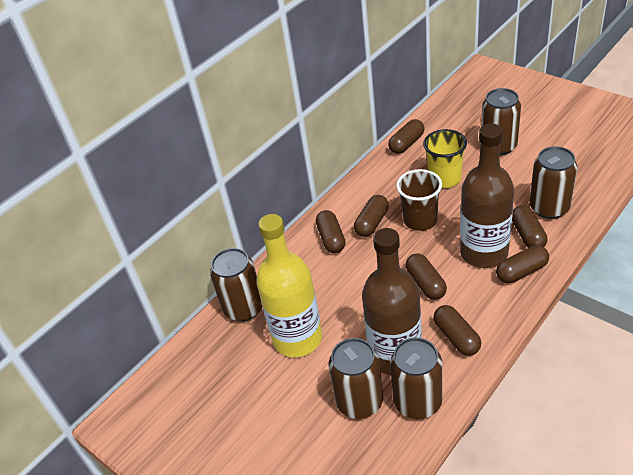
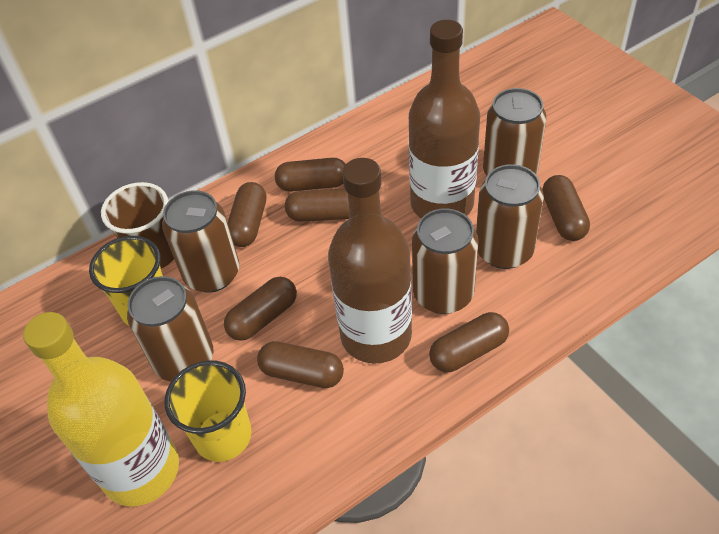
yellow cup: [423,129,467,188] = 1 -> [89,236,163,325] [165,360,252,462] = 2

